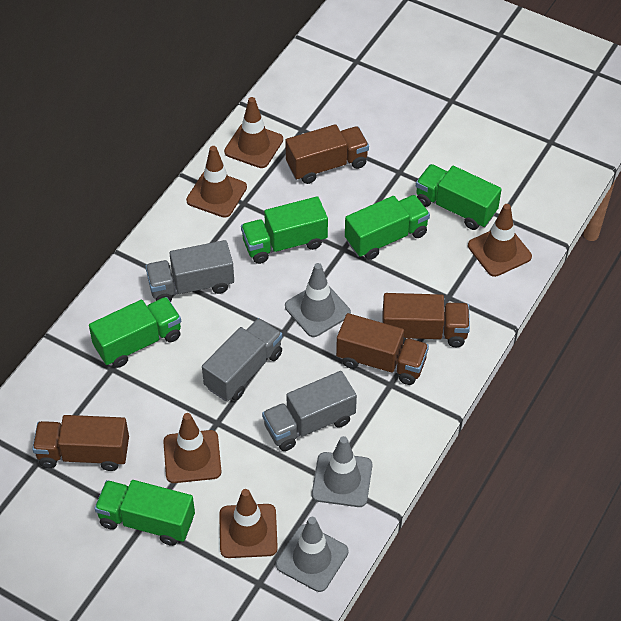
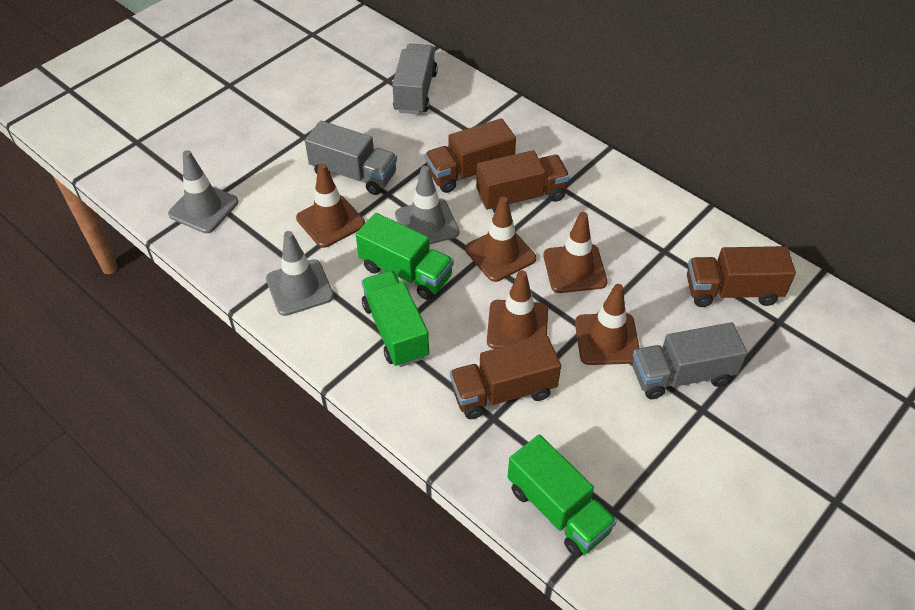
green truck: [89,297,181,368] [94,480,195,546] [241,196,328,264] [345,195,430,260] [416,164,501,230] = 5 -> [356,213,454,300] [361,270,429,367] [508,435,617,557] = 3

